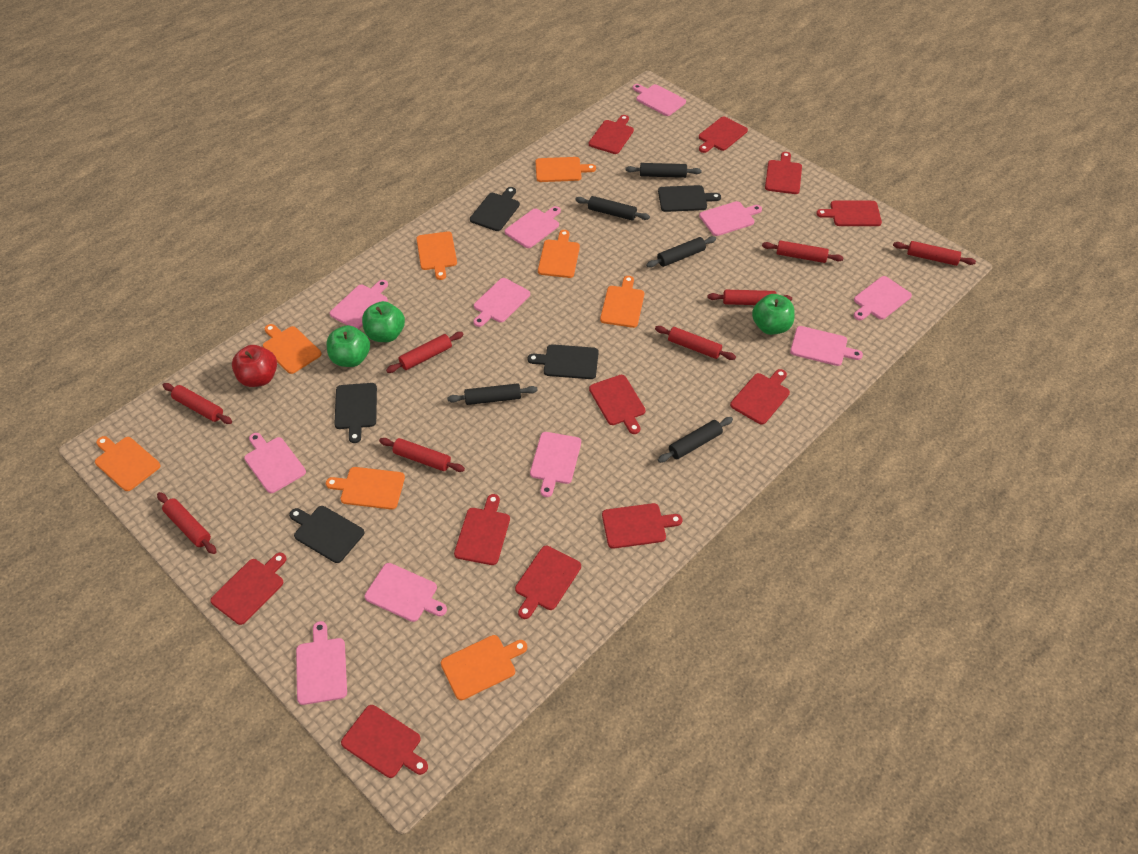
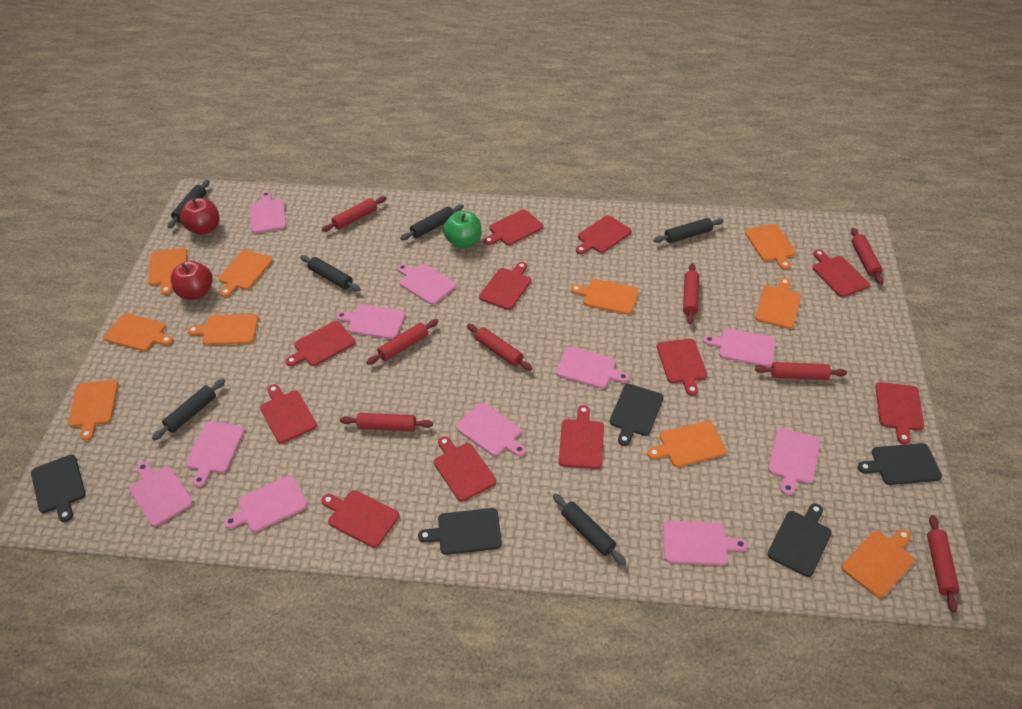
black rolling pin: [447,383,538,405] [575,196,650,221] [626,163,701,178] [646,236,716,268] [658,417,733,463] = 5 -> [152,379,225,440] [167,180,210,228] [300,255,361,291] [400,204,464,240] [553,494,626,565] [653,218,724,243] = 6
green apple: [326,325,370,367] [362,301,405,342] [752,294,795,335] = 3 -> [443,211,482,249] = 1
orange cutting board: [95,436,161,491] [263,324,322,374] [326,467,405,509] [416,231,457,280] [441,635,527,700] [535,157,596,182] [538,230,580,278] [600,276,644,328] = 8 -> [68,380,118,441] [104,313,173,351] [148,248,187,295] [187,314,258,345] [219,250,272,297] [571,279,639,314] [647,421,727,467] [745,224,795,270] [755,278,801,329] [842,529,914,598] = 10
red apple: [232,345,277,387] = 1 -> [171,261,213,300] [180,198,220,235] = 2

